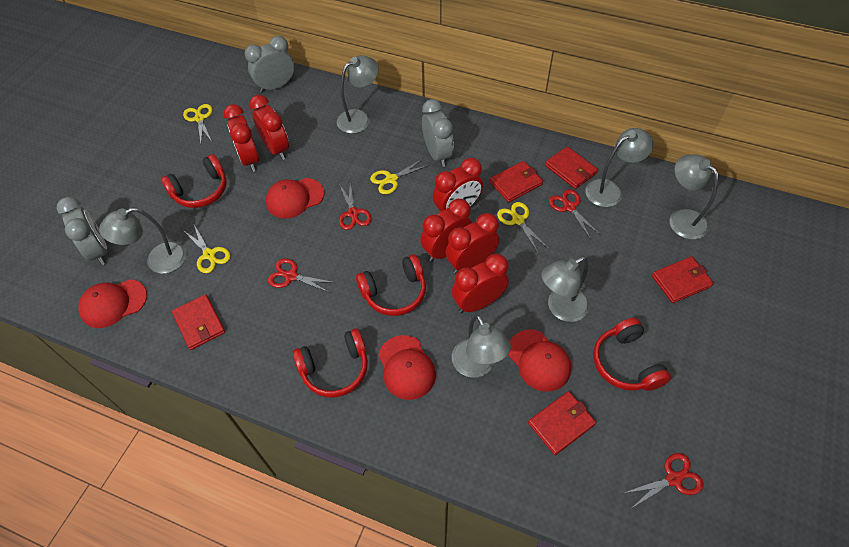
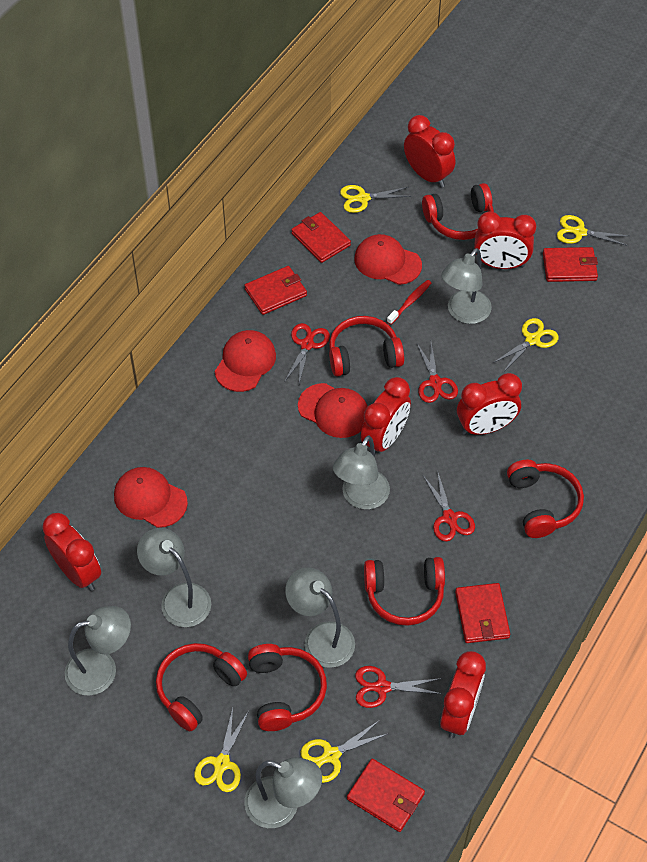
grey clock: [57,197,107,265] [245,36,294,93] [422,99,454,167] = 3 -> none = 0
red headphones: [161,154,227,208] [293,329,368,397] [356,254,426,316] [593,318,671,391] = 4 -> [156,643,247,731] [248,644,327,731] [329,316,404,377] [364,557,445,626] [422,183,494,240] [507,460,584,538] = 6
red toothbrush: none = 0 -> [387,280,431,325] = 1
yellow scissors: [183,104,212,144] [183,225,230,273] [370,159,429,194] [497,202,549,253] = 4 -> [194,708,249,792] [301,720,387,783] [340,185,412,213] [493,318,559,371] [557,215,629,246] = 5

